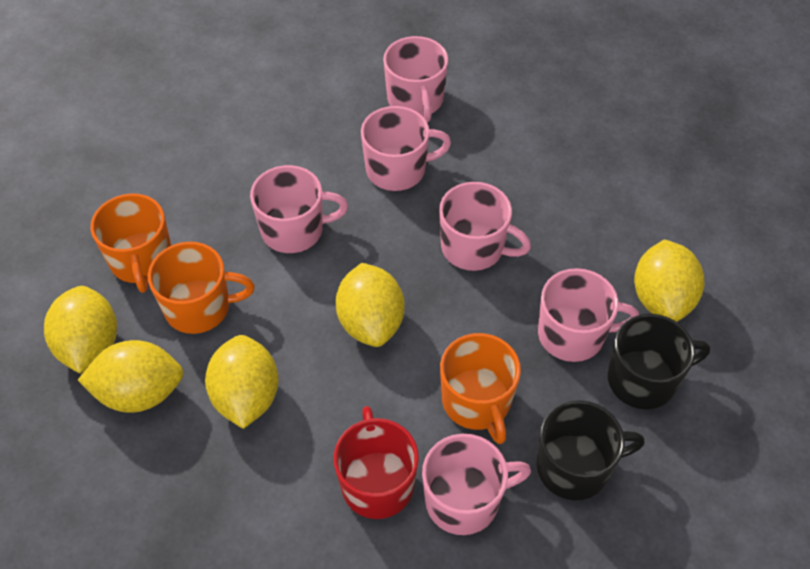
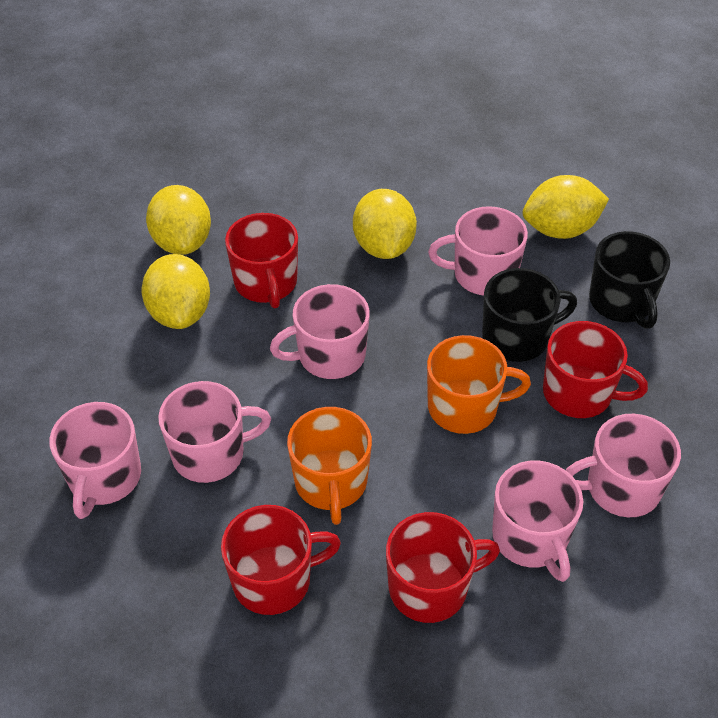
orange mug: [91,193,171,293] [148,242,255,334] [440,333,521,444] = 3 -> [287,407,372,525] [427,335,531,434] = 2
red mug: [334,406,419,519] = 1 -> [221,505,341,615] [225,213,298,308] [386,512,500,623] [543,321,648,418] = 4
yellow lemon: [44,286,117,374] [78,340,184,413] [205,335,279,429] [335,263,404,347] [634,239,704,322] = 5 -> [141,254,210,329] [146,185,211,255] [353,189,417,259] [523,175,609,239] = 4

